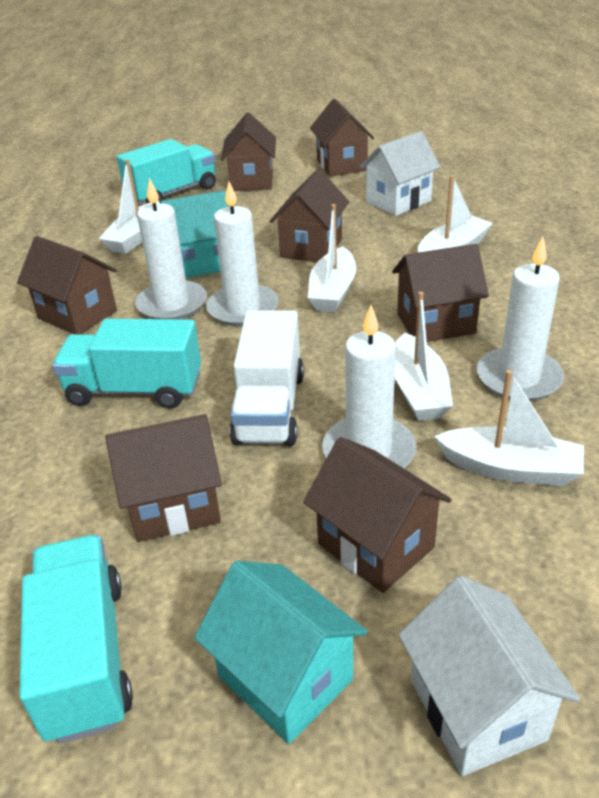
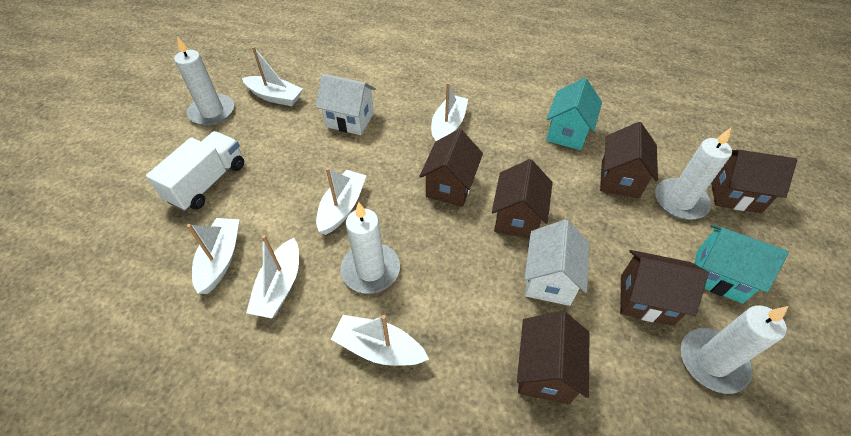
brown house: [17,236,117,334] [105,414,222,542] [221,113,276,191] [270,169,349,262] [303,437,451,593] [310,99,374,176] [392,244,489,342] = 7 -> [419,129,483,207] [492,159,553,239] [517,311,589,405] [600,122,658,199] [620,250,708,326] [711,150,797,213] = 6
turquoise truck: [19,535,133,744] [52,319,201,408] [117,139,216,205] = 3 -> none = 0
white boat: [99,159,160,254] [308,204,356,312] [395,292,453,421] [418,175,493,253] [434,370,584,486] = 5 -> [187,218,240,294] [242,46,303,106] [246,235,299,318] [316,168,367,235] [331,315,429,366] [431,82,468,141] = 6

